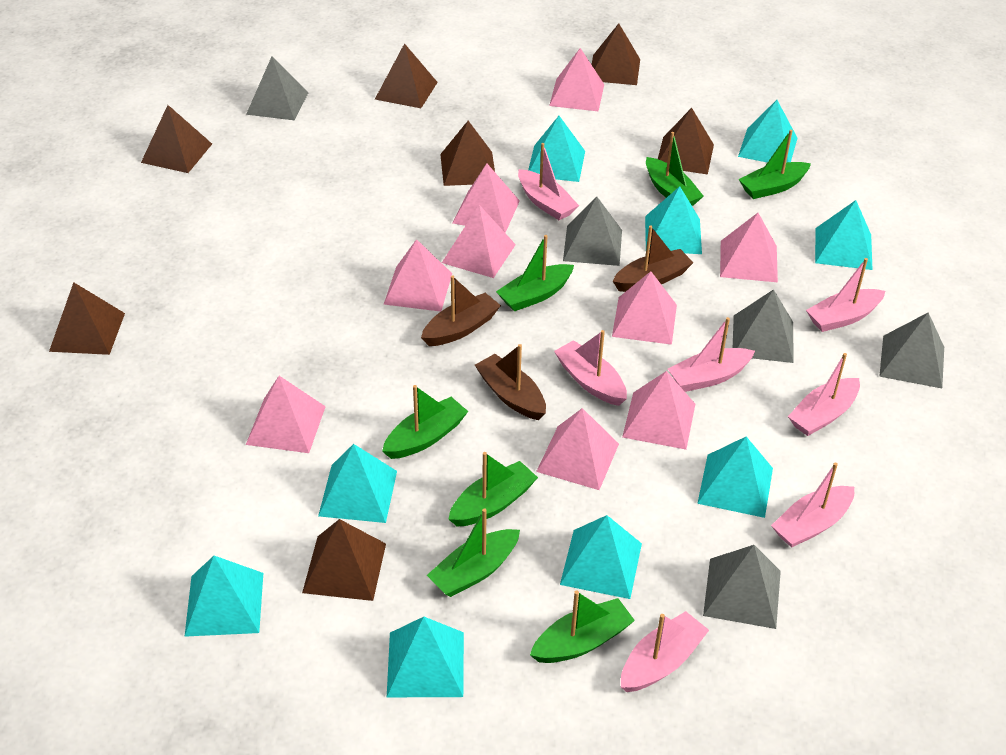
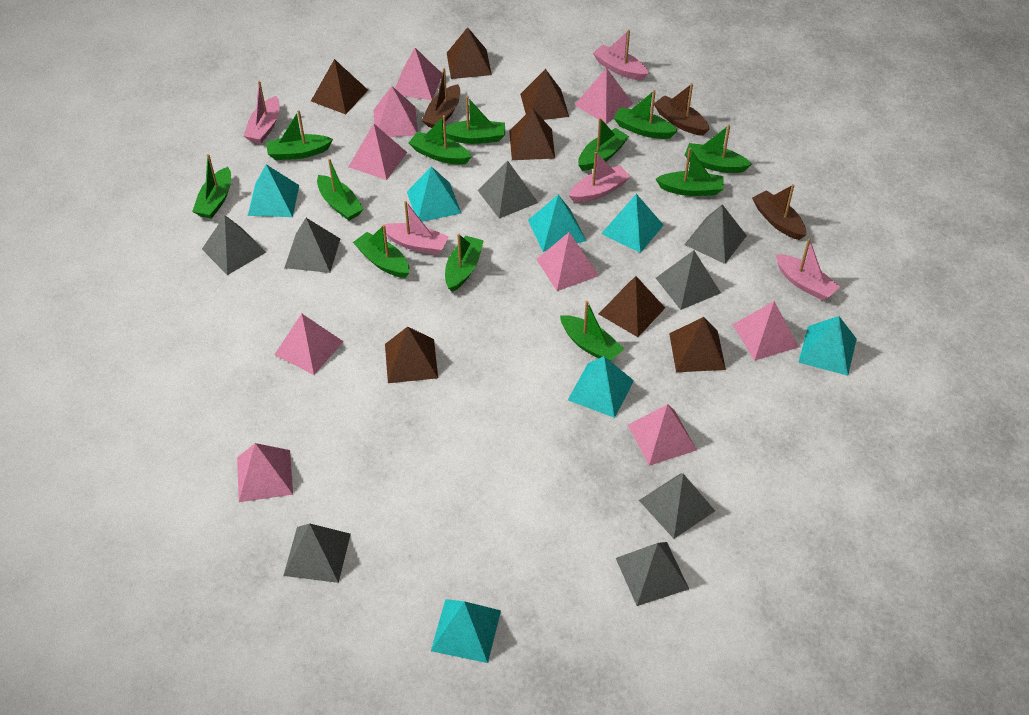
green boat: [382,385,468,459] [427,508,520,597] [448,452,538,527] [496,235,574,311] [530,591,635,663] [646,132,704,206] [739,130,811,199] = 7 -> [192,154,231,219] [266,110,333,160] [317,159,364,221] [353,225,410,278] [409,115,472,165] [443,96,505,144] [445,234,484,292] [560,301,624,361] [578,118,629,171] [614,90,677,139] [656,148,724,196] [685,125,752,173] = 12
grey pyramid: [246,56,308,120] [563,197,622,266] [703,545,781,629] [733,289,794,363] [879,312,944,388] = 5 -> [202,215,266,275] [283,523,351,583] [284,218,340,273] [478,161,538,219] [616,542,689,606] [639,474,715,539] [656,250,721,310] [684,204,747,264] = 8
pink boat: [518,143,579,220] [554,330,627,406] [621,611,709,692] [668,317,755,392] [771,463,854,547] [788,353,860,436] [806,258,885,332] = 7 -> [243,81,280,144] [381,201,449,255] [569,152,631,203] [593,30,649,80] [775,238,840,300] = 5
turquoise pyramid: [184,556,263,637] [318,444,397,523] [387,617,464,697] [528,116,585,182] [560,515,642,599] [645,186,702,254] [697,437,773,518] [738,100,797,163] [815,200,873,270] = 9 -> [248,164,299,217] [407,166,461,222] [431,599,501,663] [528,195,586,252] [568,356,634,418] [601,194,664,253] [798,316,857,376] = 7

